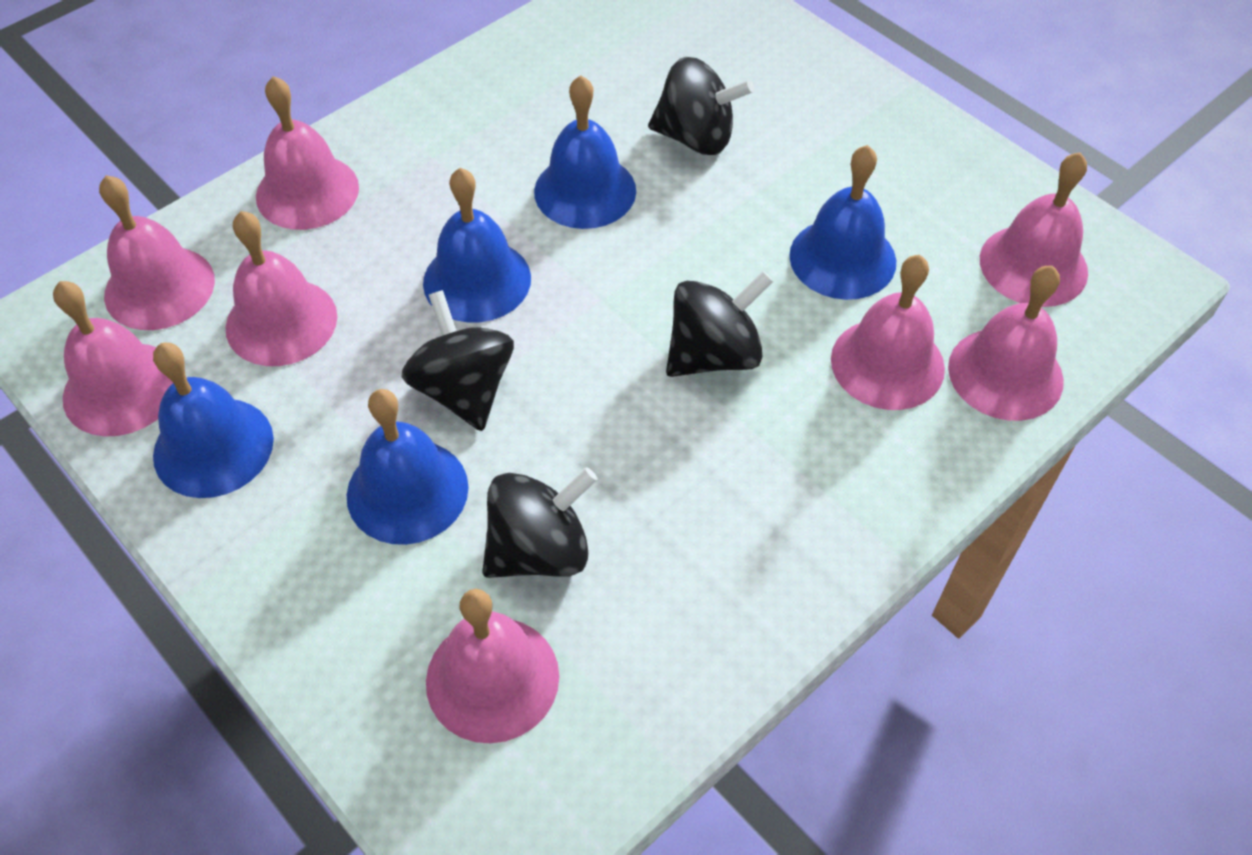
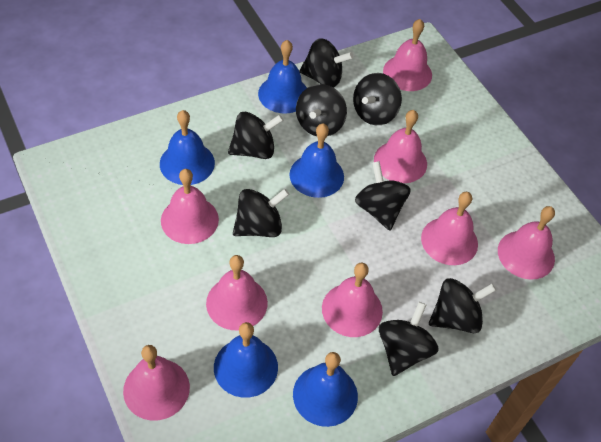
black spinning top: [401,290,514,431] [482,467,598,578] [648,57,754,155] [666,271,773,377] = 4 -> [228,112,283,159] [233,189,289,237] [296,84,347,136] [299,38,354,88] [353,73,402,125] [355,161,411,231] [379,302,439,376] [429,278,496,333] = 8

